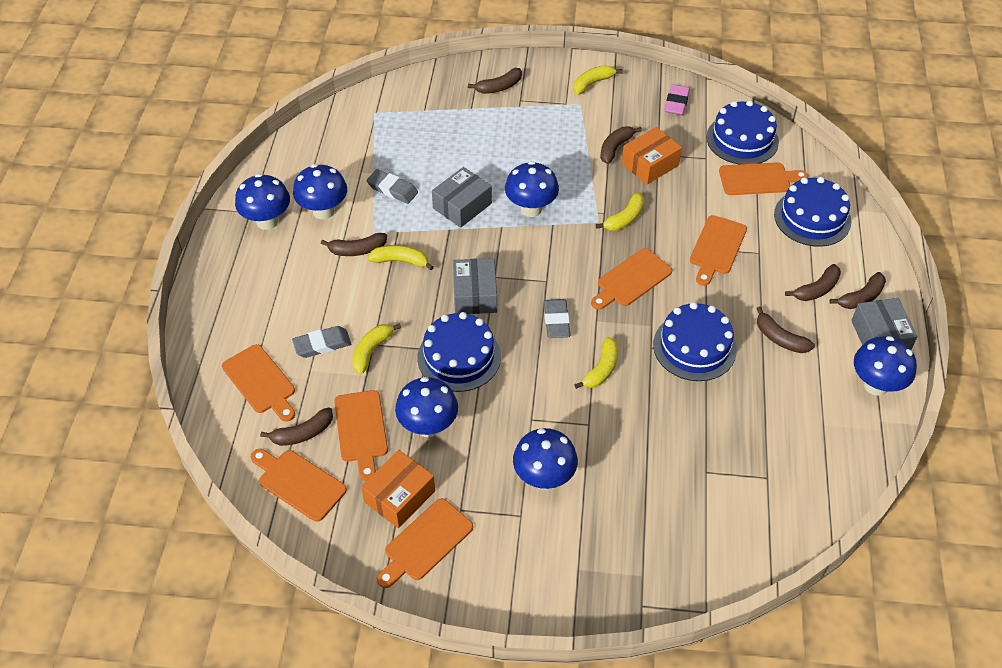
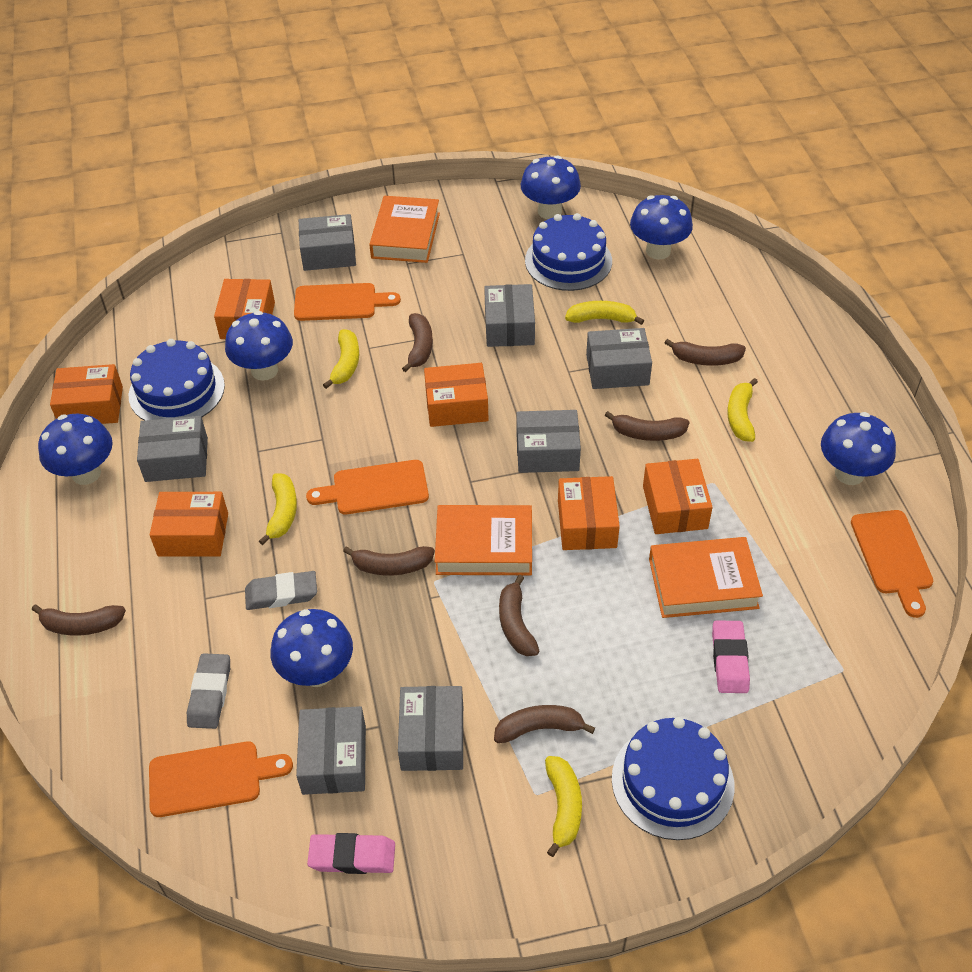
blue cake: [417,312,501,392] [653,302,737,381] [706,100,779,164] [774,177,851,247] = 4 -> [129,339,225,421] [525,213,612,291] [612,717,734,840] = 3
grey box: [432,167,492,228] [453,258,497,314] [851,298,918,349] = 3 -> [137,416,208,482] [296,706,366,795] [299,214,356,271] [398,686,463,771] [484,284,535,347] [516,410,581,473] [586,328,652,389] = 7
grey eraser: [292,326,351,358] [367,169,418,204] [544,299,570,338] = 3 -> [187,653,230,729] [245,571,317,610] = 2
orange book: none = 0 -> [369,196,440,263] [435,505,532,575] [649,537,763,618] = 3
orange box: [361,450,435,528] [622,127,682,185] = 2 -> [50,364,123,424] [150,492,228,557] [214,279,275,339] [424,363,489,427] [558,476,620,550] [643,459,713,534] = 6
orange cutting board: [222,344,295,422] [251,449,347,522] [334,390,388,481] [377,498,473,588] [591,248,672,310] [690,215,747,286] [719,162,808,195] = 7 -> [149,741,293,817] [294,283,401,321] [306,460,429,514] [851,510,933,618] = 4
pink eraser: [664,84,690,115] = 1 -> [307,833,395,874] [712,621,750,693] = 2

